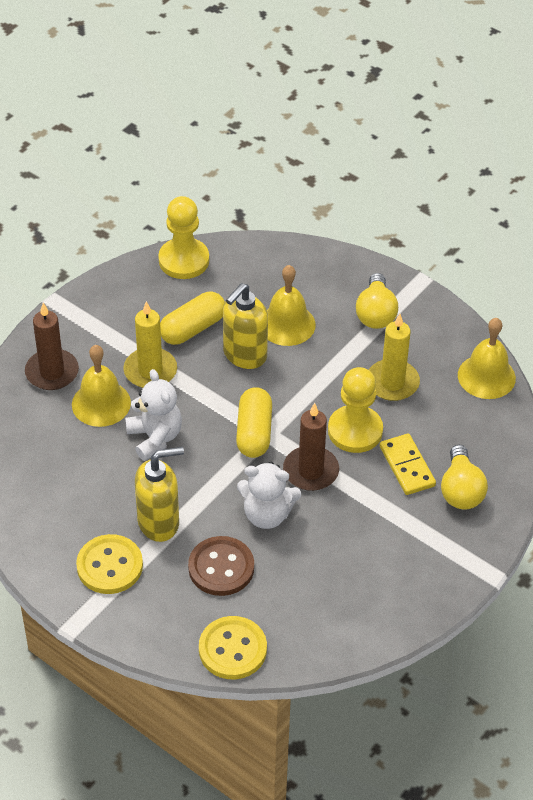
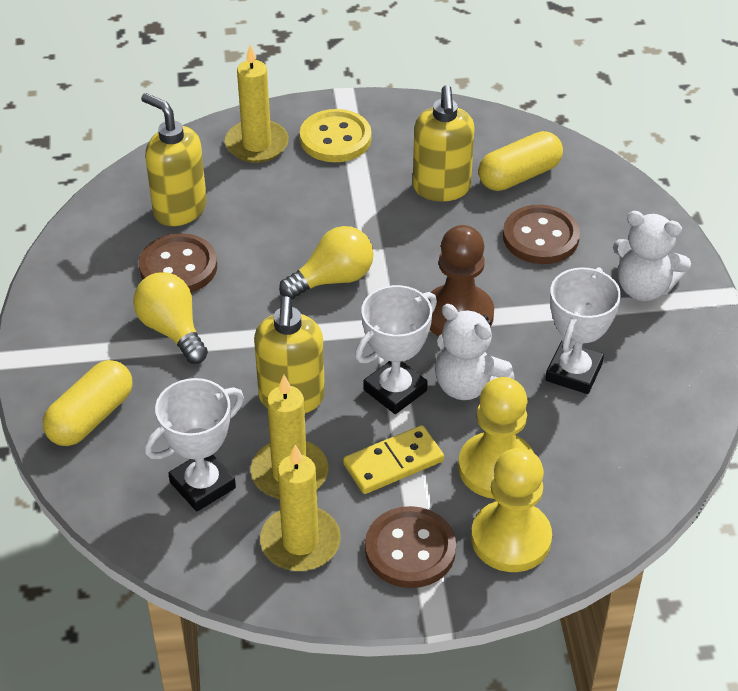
brown button: [188,536,254,596] = 1 -> [139,233,217,293] [365,506,456,588] [503,205,580,264] = 3
brown candle: [25,303,79,390] [283,403,339,491] = 2 -> none = 0
brown pawn: none = 0 -> [428,225,494,336] = 1
white trophy: none = 0 -> [145,378,244,512] [355,285,437,414] [546,267,621,394] = 3
yellow bell: [72,345,131,427] [267,265,316,346] [458,318,516,399] = 3 -> none = 0
yellow button: [76,534,143,594] [199,616,267,679] = 2 -> [300,109,371,162] = 1
yellow candle: [124,301,177,388] [369,314,420,401] = 2 -> [225,44,289,163] [251,375,328,499] [260,445,341,571] = 3
yellow soap dispenser: [135,447,184,542] [223,283,268,369] = 2 -> [141,93,207,226] [254,296,325,413] [413,85,475,201] = 3

